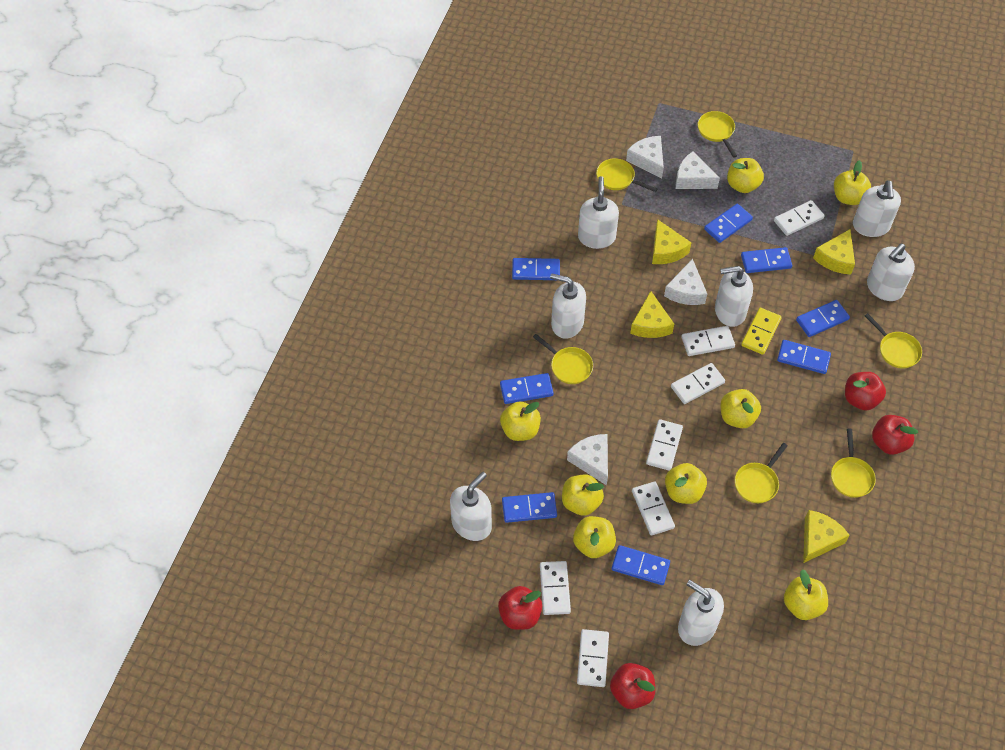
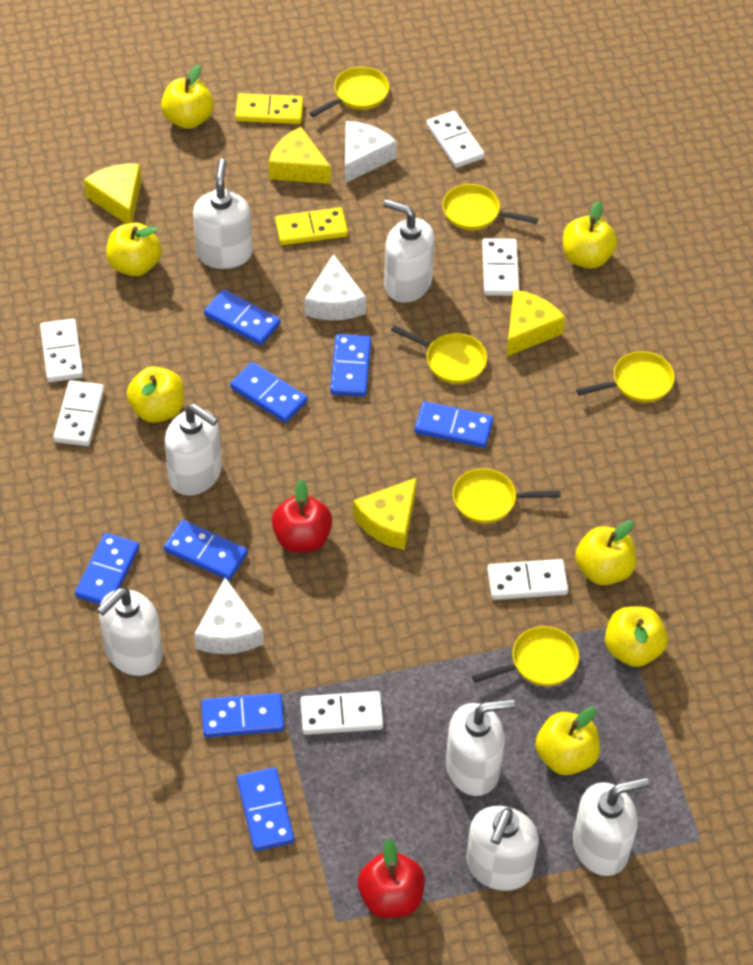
red apple: [498,586,542,630] [610,663,655,709] [845,372,886,410] [872,415,918,455] = 4 -> [272,480,332,552] [358,838,425,918] = 2
white cheese: [567,434,608,485] [626,136,664,179] [664,259,707,305] [676,151,720,189] = 4 -> [194,577,264,654] [305,254,366,320] [345,121,397,183] = 3
white domino: [540,561,571,615] [577,629,609,687] [632,482,675,535] [646,419,683,471] [671,363,725,404] [681,326,735,356] [774,200,825,236] = 7 -> [40,319,83,382] [53,380,104,446] [300,691,384,735] [426,111,485,168] [482,238,519,296] [487,559,569,600] = 6
yellow apple: [500,402,541,441] [562,475,604,516] [573,516,616,558] [665,463,707,504] [721,389,761,428] [727,158,764,193] [784,569,828,620] [834,160,871,205] = 8 -> [106,223,162,276] [126,366,184,423] [161,65,214,129] [535,707,600,775] [563,201,617,269] [575,520,636,585] [605,606,668,667] = 7
yellow domino: [741,308,782,355] = 1 -> [235,93,303,124] [275,207,348,245] = 2

